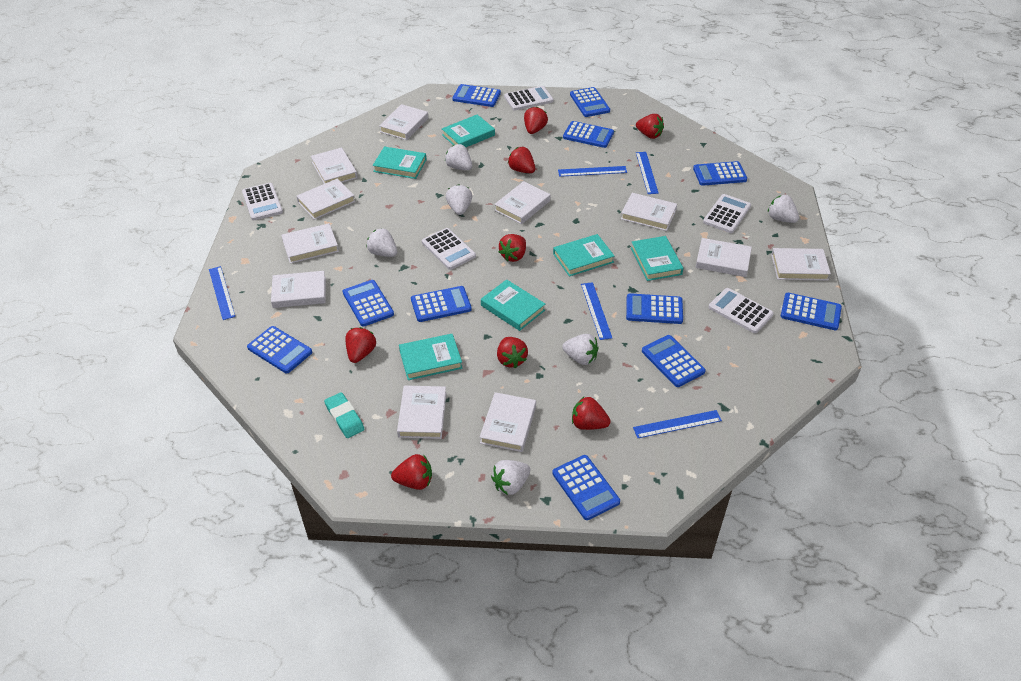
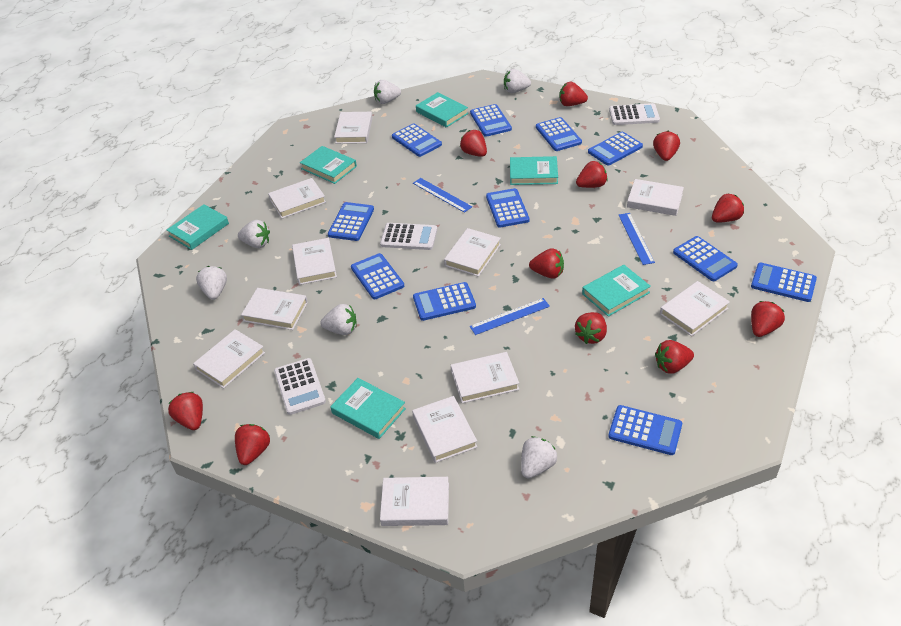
blue ruler: [209,266,235,320] [558,166,627,177] [581,282,612,340] [633,410,722,438] [636,152,659,194] = 5 -> [413,178,472,213] [470,298,550,335] [619,213,655,265] = 3
red strawberry: [345,327,376,363] [391,454,432,490] [497,337,528,368] [499,234,526,262] [508,147,535,173] [524,107,548,134] [572,397,611,430] [636,114,664,139] = 8 -> [168,392,203,430] [235,424,270,465] [460,130,487,157] [529,248,564,279] [559,82,588,106] [575,312,607,344] [576,161,608,188] [653,131,680,161] [655,340,694,374] [712,193,744,222] [751,301,785,337] = 11
turquoise eraser: [324,392,365,438] = 1 -> none = 0
white calculator: [242,183,283,220] [422,228,476,270] [504,86,553,110] [703,194,751,233] [709,288,774,333] = 5 -> [274,358,326,415] [380,223,437,250] [609,103,660,125] = 3

